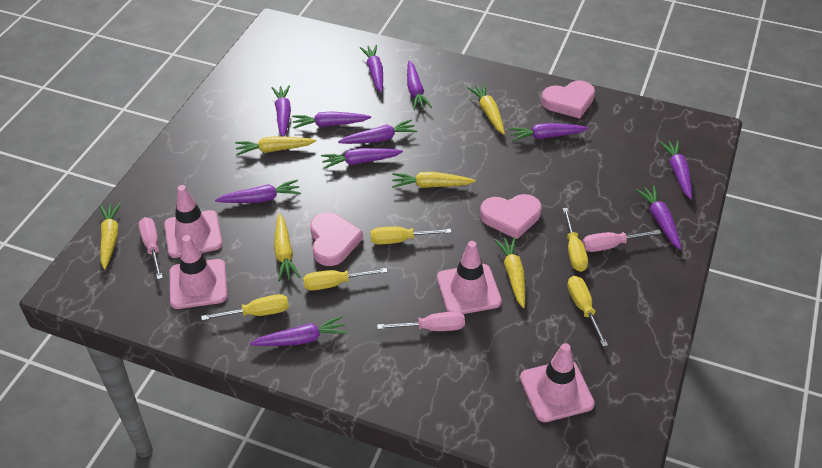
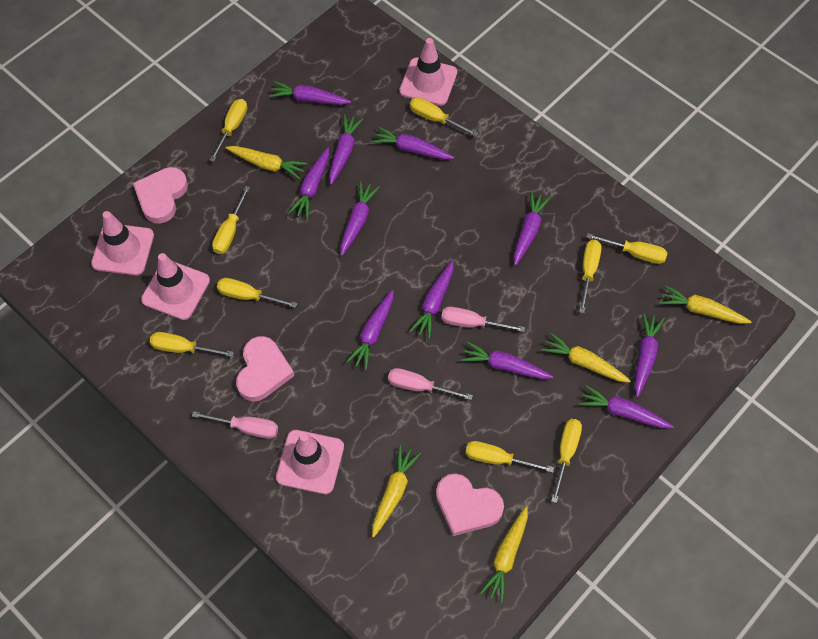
yellow carrot: [100,203,121,270] [235,136,316,156] [274,213,300,281] [392,172,476,188] [467,83,505,134] [494,237,525,308] = 6 -> [226,146,307,179] [372,445,421,538] [480,506,528,603] [542,333,631,383] [660,285,752,324] = 5
yellow screwdriver: [201,294,289,321] [303,268,387,291] [371,227,451,244] [563,208,588,272] [567,276,608,347] = 5 -> [150,332,234,357] [210,99,247,162] [212,186,250,254] [217,278,297,308] [410,97,478,137] [465,441,554,473] [551,419,582,503] [579,240,602,313] [586,233,668,264] = 9

